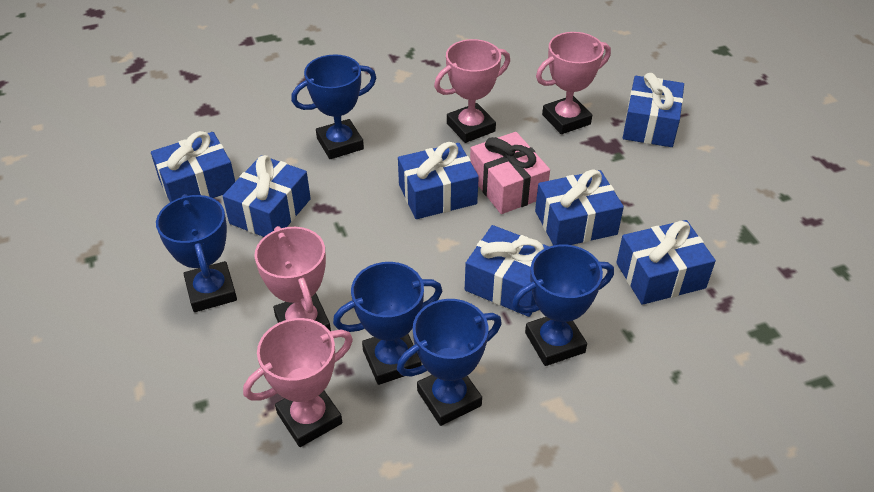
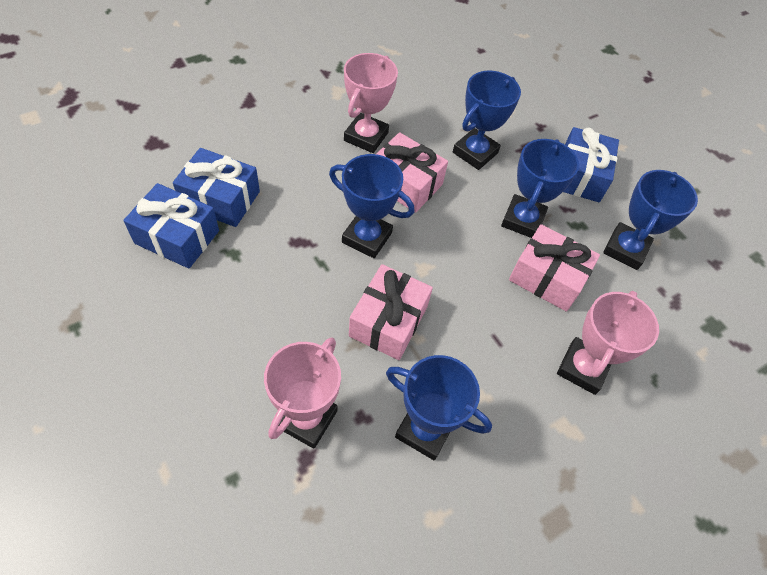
blue gift: [151,131,235,202] [223,155,311,237] [398,142,479,219] [465,225,549,317] [535,170,624,246] [616,220,716,305] [623,73,684,147] = 7 -> [123,183,219,269] [173,148,260,227] [563,127,619,202] = 3
pink gift: [470,132,550,214] = 1 -> [349,264,433,360] [376,132,448,213] [509,224,600,312] = 3
pink trophy: [243,318,353,447] [254,226,331,331] [434,39,510,143] [536,32,611,134] = 4 -> [264,337,341,449] [344,53,398,153] [557,291,659,395] = 3

